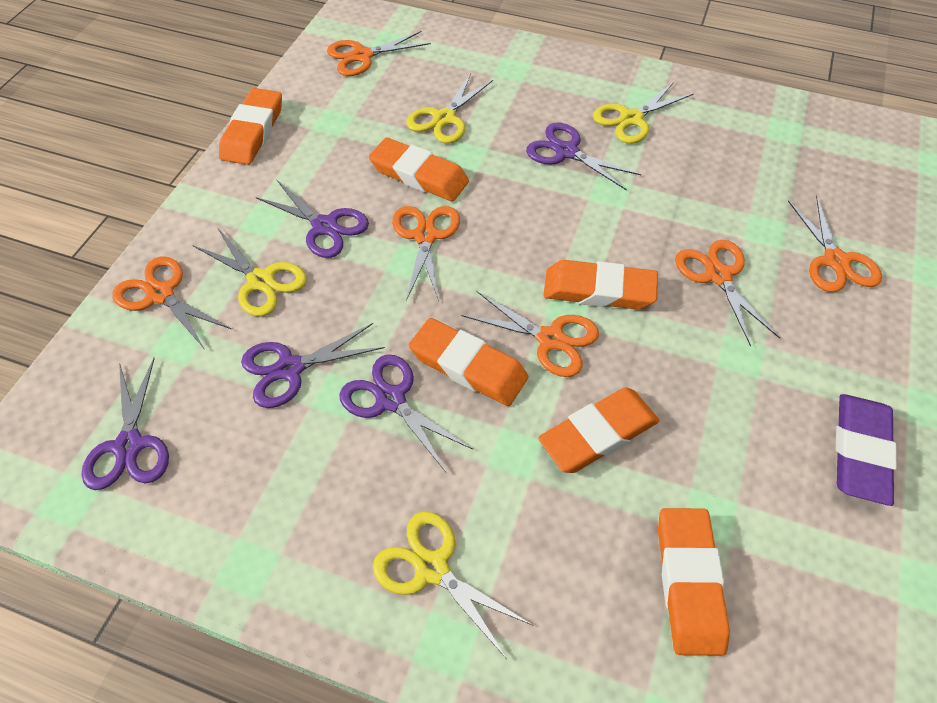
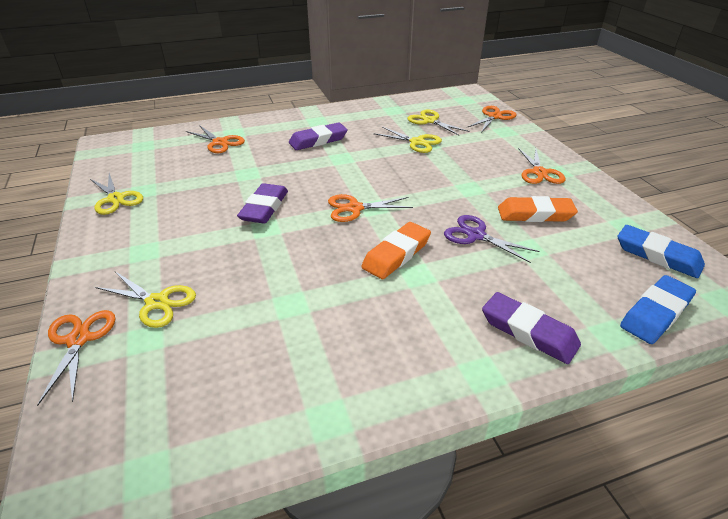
blue eraser: none = 0 -> [617,225,705,278] [620,275,696,344] = 2
orange eraser: [219,88,282,165] [369,137,469,201] [409,318,528,406] [538,387,660,473] [543,260,658,310] [658,508,730,656] = 6 -> [361,222,431,279] [498,196,578,222] = 2
orange scissors: [112,257,231,348] [327,31,431,76] [392,206,460,301] [461,291,599,377] [675,240,780,347] [788,196,882,292] = 6 -> [37,310,115,406] [186,125,245,153] [328,194,413,222] [468,106,517,133] [518,148,565,184] = 5
purple eraser: [836,394,897,506] = 1 -> [237,183,288,224] [289,123,348,150] [482,292,581,364] = 3
purple scissors: [82,358,169,490] [241,323,385,408] [256,179,369,258] [339,354,473,472] [526,123,641,191] = 5 -> [444,215,540,263] = 1

